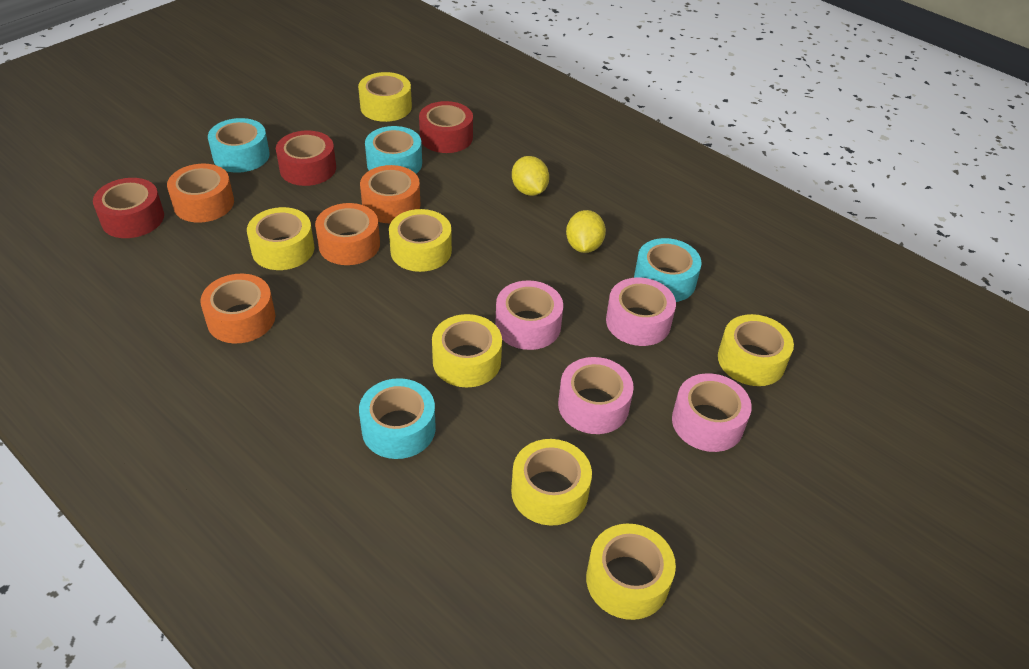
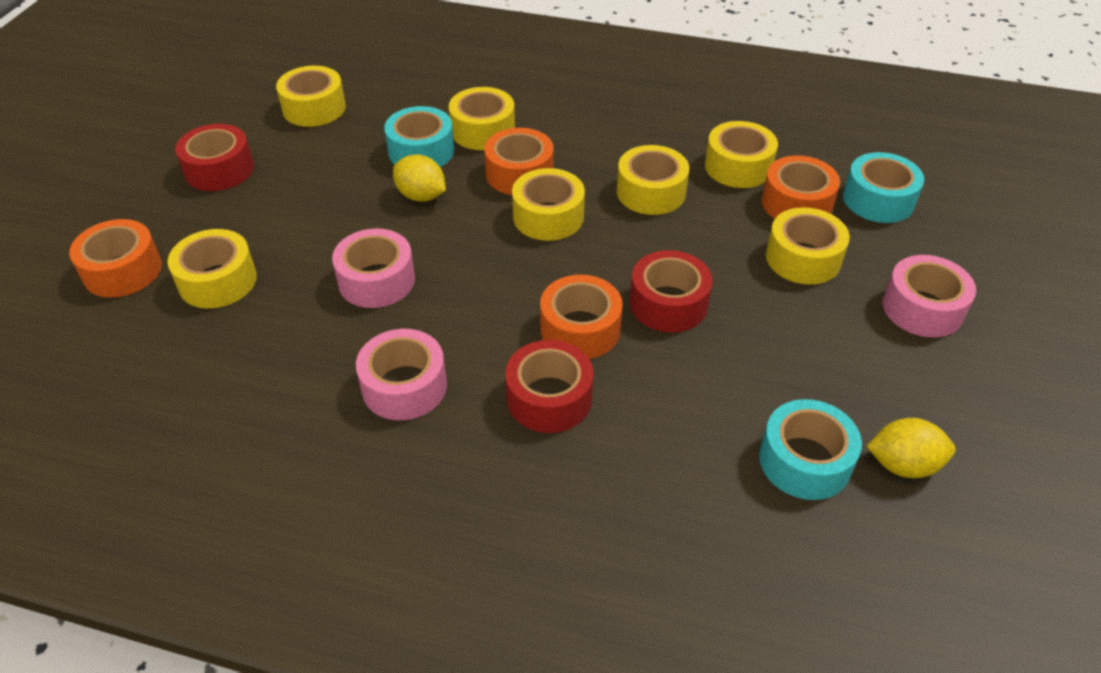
pink tape: [495,280,563,350] [558,357,634,434] [606,278,676,346] [672,373,752,452] = 4 -> [332,228,415,308] [356,329,447,420] [883,255,976,337] = 3
turquoise tape: [208,118,270,173] [359,378,436,459] [365,126,422,174] [634,238,702,302] = 4 -> [384,106,454,167] [759,399,862,500] [843,152,924,223] = 3

